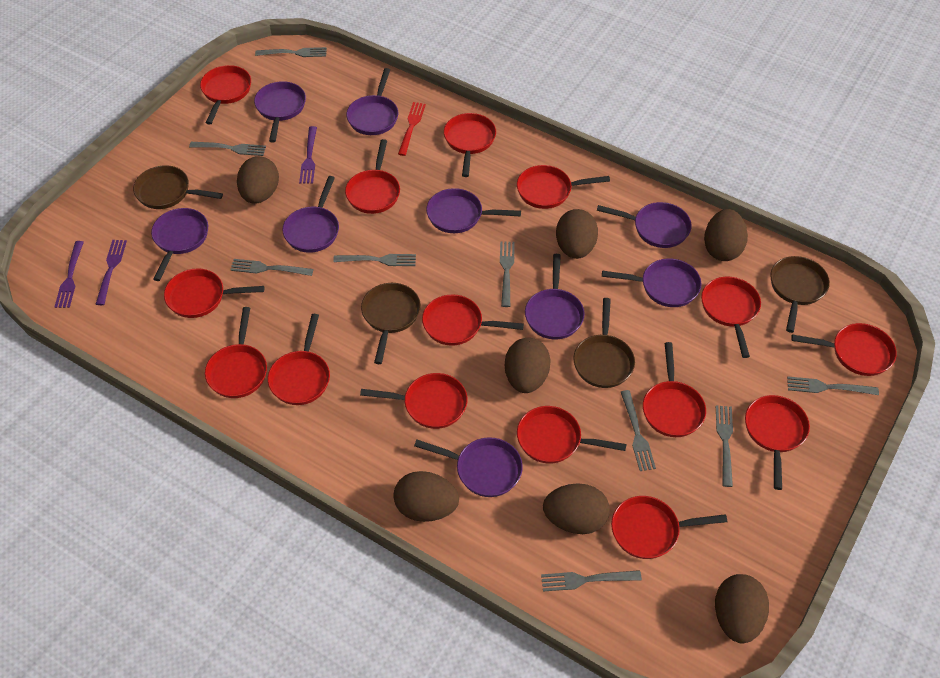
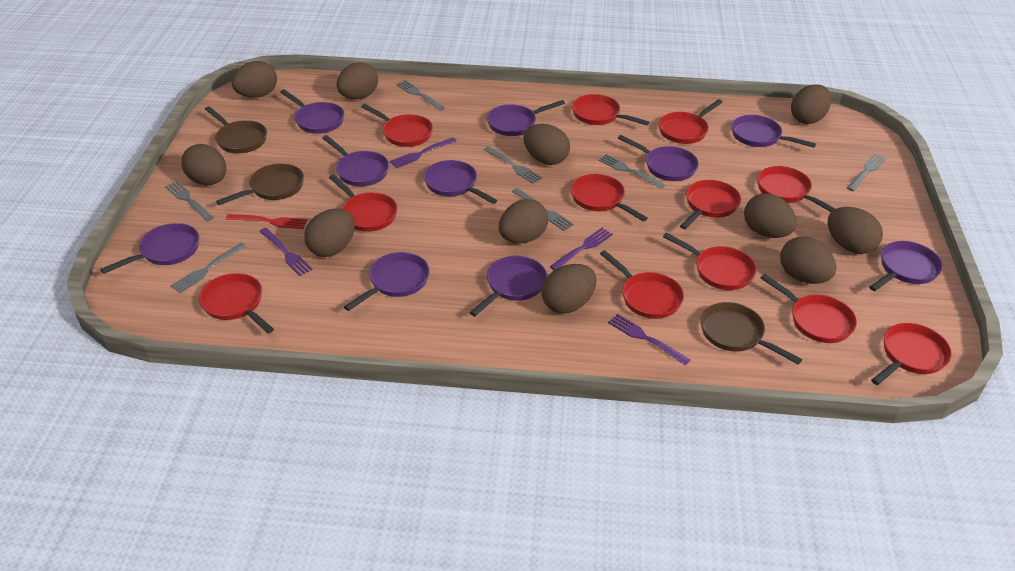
brown egg: [237,156,279,203] [393,471,459,522] [505,338,551,393] [543,483,610,534] [556,209,598,259] [704,209,748,261] [715,574,769,643] = 7 -> [181,144,226,185] [232,61,277,98] [304,208,355,257] [337,62,378,99] [499,199,548,243] [523,124,570,165] [541,264,596,313] [744,193,797,238] [780,236,836,284] [791,84,831,124] [828,207,883,254] = 11
brown pan: [133,165,223,209] [361,283,421,364] [573,298,635,388] [770,256,830,333] = 4 -> [205,106,267,154] [216,163,304,205] [701,302,802,365] = 3
grey fork: [189,142,266,156] [230,259,313,276] [255,47,327,57] [333,254,416,266] [500,241,515,307] [541,570,642,592] [621,390,656,471] [716,405,733,487] [787,377,879,395] = 9 -> [165,181,214,221] [171,243,247,293] [396,80,445,111] [483,146,543,184] [512,188,574,231] [598,154,665,189] [847,153,887,191] = 7
purple fork: [55,241,84,308] [96,240,127,305] [299,126,317,184] = 3 -> [259,228,313,276] [390,138,457,169] [549,228,613,270] [608,314,690,365] = 4
purple pan: [151,208,208,281] [254,81,306,143] [282,176,339,253] [346,68,398,135] [414,437,523,497] [426,188,521,233] [525,254,585,339] [597,202,692,248] [602,258,701,307] = 9 -> [100,223,199,274] [280,89,344,134] [323,135,389,186] [344,252,430,311] [424,160,497,204] [469,256,547,316] [487,100,565,136] [618,135,699,181] [732,115,816,148] [869,241,943,291] = 10
red pan: [164,268,264,318] [200,65,251,125] [205,307,267,398] [268,314,330,405] [345,139,400,214] [360,373,468,429] [422,294,524,346] [444,113,496,177] [517,165,610,209] [517,406,627,463] [611,496,727,559] [643,342,706,437] [701,277,761,358] [745,395,810,490] [791,323,897,376] = 15 -> [199,273,274,334] [329,174,398,232] [361,104,433,147] [571,174,648,222] [572,94,649,125] [600,250,684,319] [659,99,723,144] [663,232,757,290] [680,180,741,229] [757,166,836,212] [761,274,857,343] [871,323,952,385] = 12

